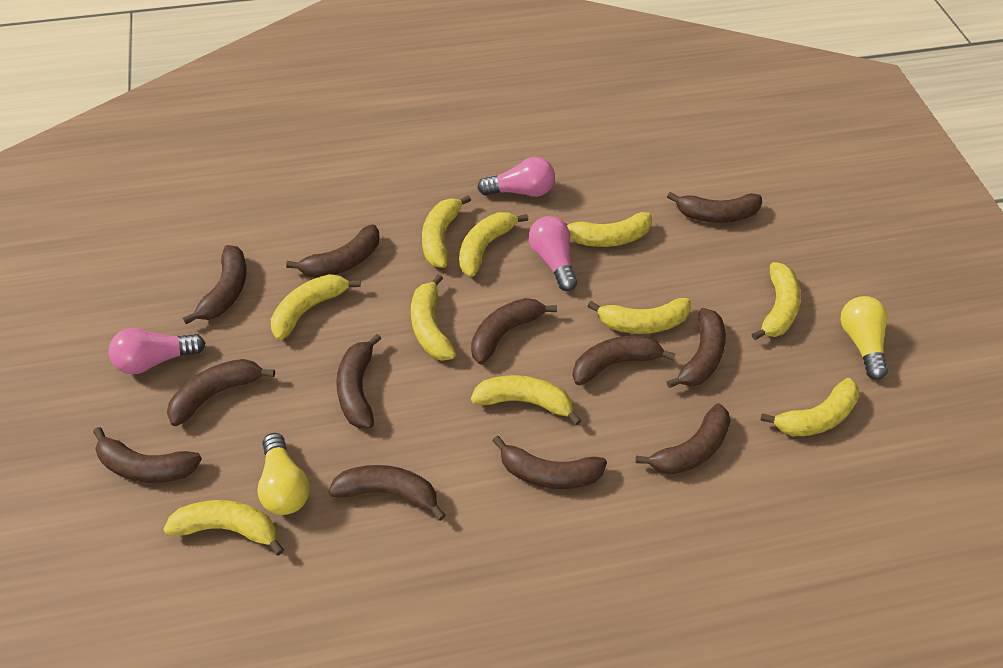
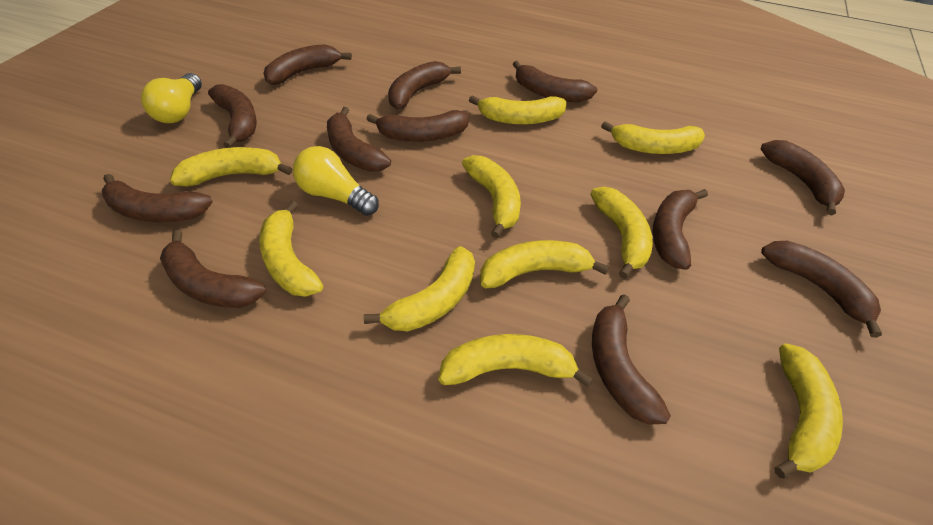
pink light bulb: [109,328,205,374] [477,157,555,197] [529,216,577,291] = 3 -> none = 0

